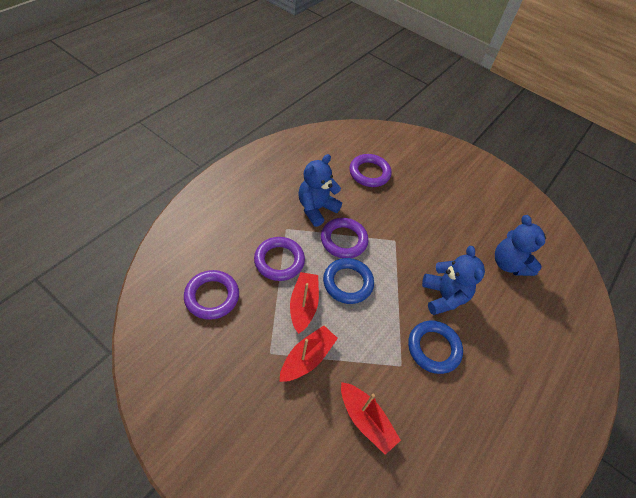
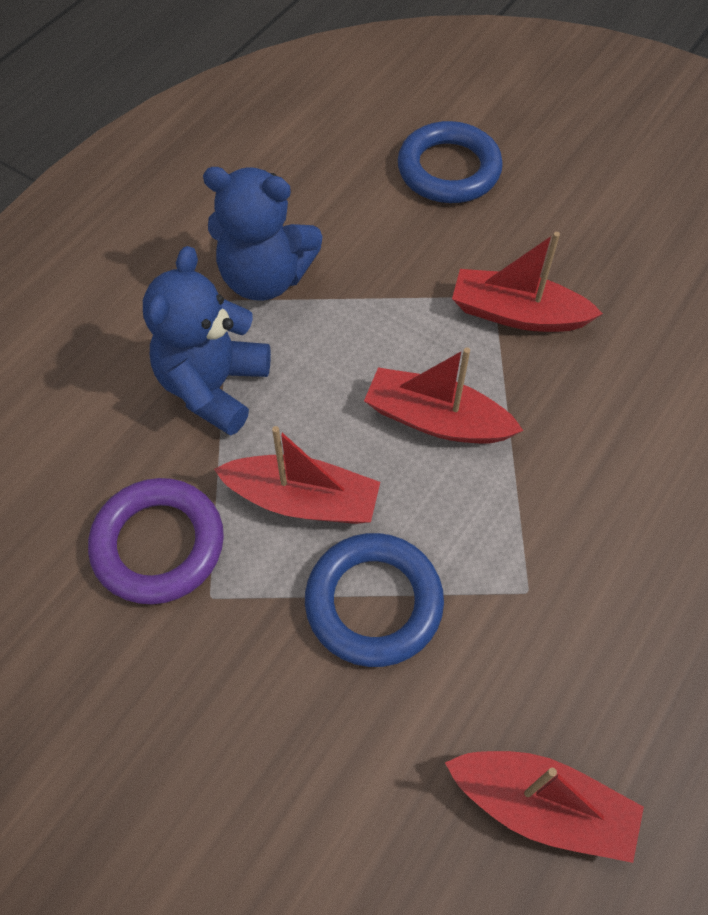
blue teddy bear: [298,154,342,227] [422,246,485,315] [495,215,546,276] = 3 -> [143,246,271,436] [203,167,322,301] = 2
purple ring: [184,270,239,320] [254,237,305,281] [321,218,368,258] [349,154,392,187] = 4 -> [88,478,224,604] = 1
red boat: [280,325,338,382] [290,272,319,334] [341,382,401,455] = 3 -> [214,426,380,524] [364,347,524,444] [445,751,644,863] [452,232,603,332] = 4

